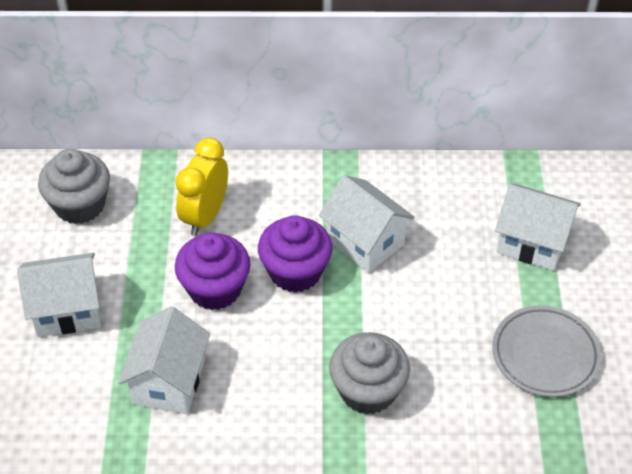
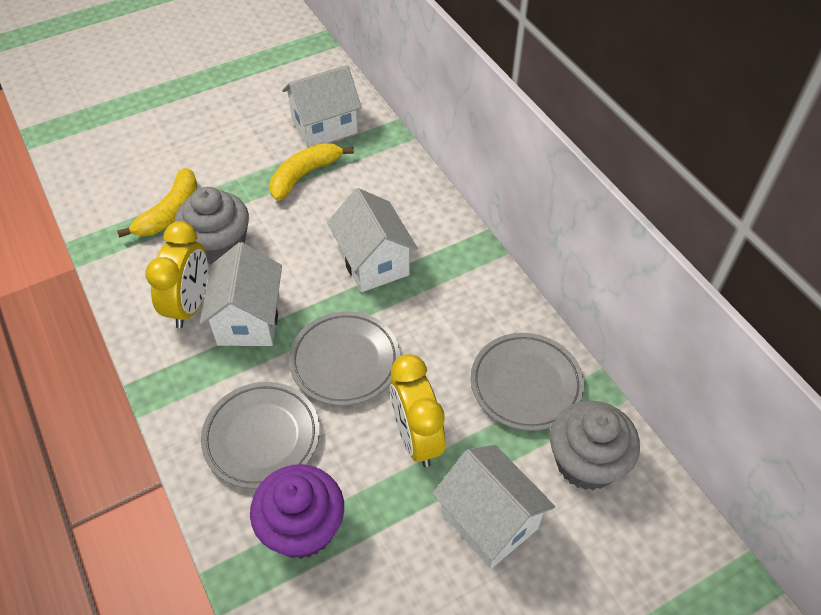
grey plate: [492,305,601,397] = 1 -> [201,382,320,489] [289,311,400,406] [470,333,584,431] = 3
purple cupcake: [175,233,251,310] [258,215,332,293] = 2 -> [250,464,344,559] = 1
yellow banana: none = 0 -> [117,168,197,238] [270,143,354,201] = 2
yellow clock: [175,138,228,236] = 1 -> [146,221,208,329] [390,354,445,467] = 2

